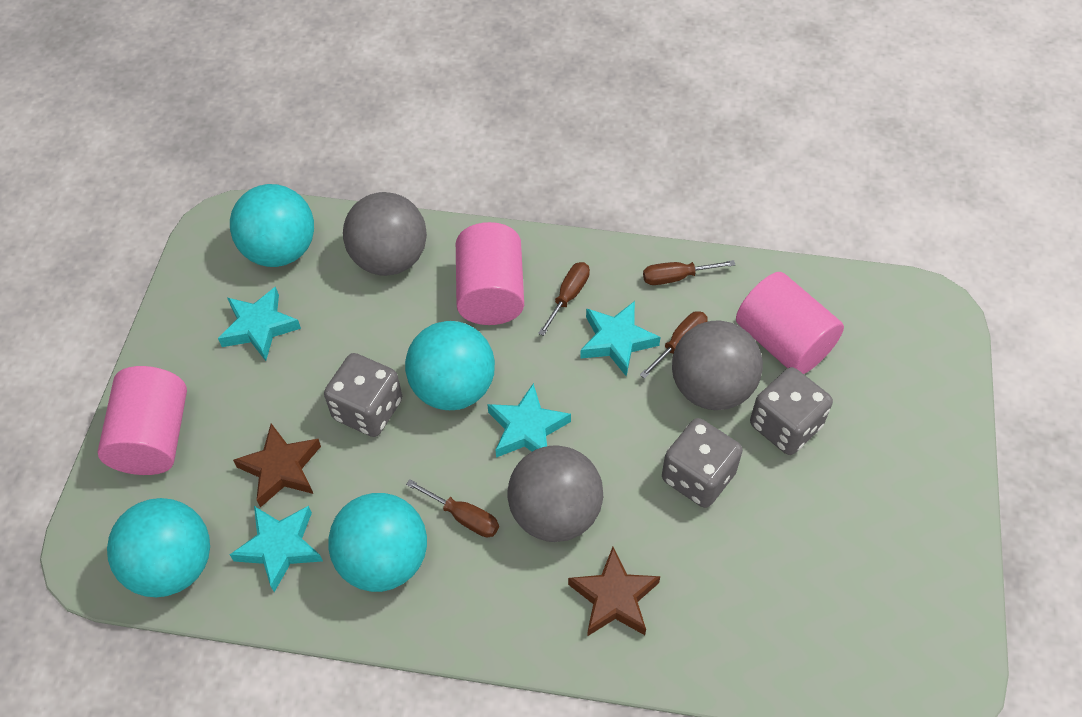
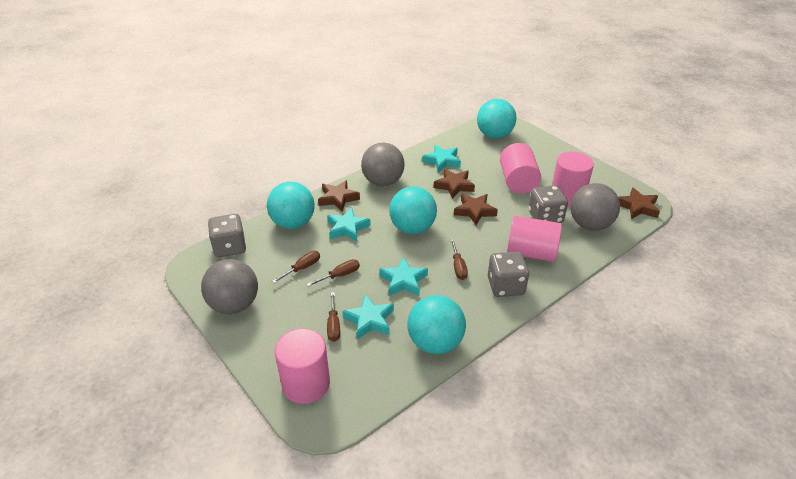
brown star: [233,423,321,508] [568,547,660,636] = 2 -> [318,180,360,212] [434,169,475,199] [454,193,498,225] [618,187,660,219] = 4
pink cylinder: [97,366,187,475] [456,222,524,325] [736,272,844,374] = 3 -> [275,328,330,404] [500,143,541,194] [507,216,562,262] [552,152,594,206] = 4

